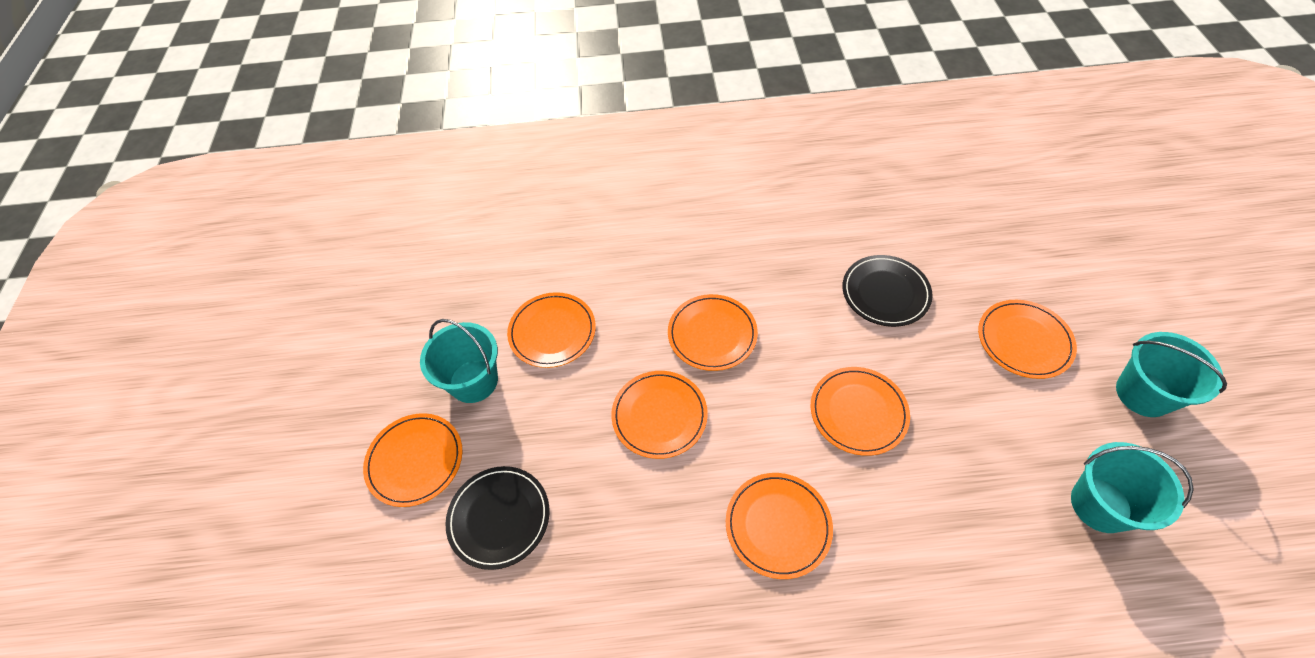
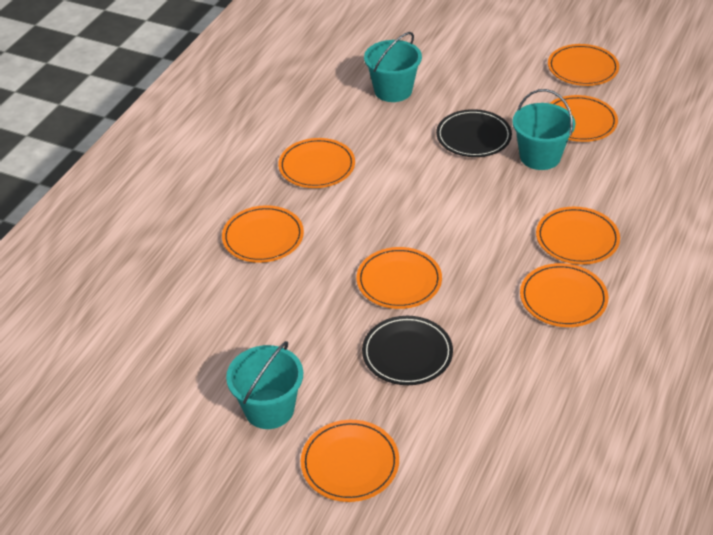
orange plate: [363,413,462,507] [507,292,596,368] [611,371,708,459] [668,294,758,371] [726,473,833,579] [811,367,910,456] [978,300,1077,379] = 7 -> [222,205,304,263] [278,138,355,188] [301,420,399,502] [357,247,442,309] [520,263,608,327] [536,207,620,265] [548,44,619,86] [550,95,618,142] = 8

